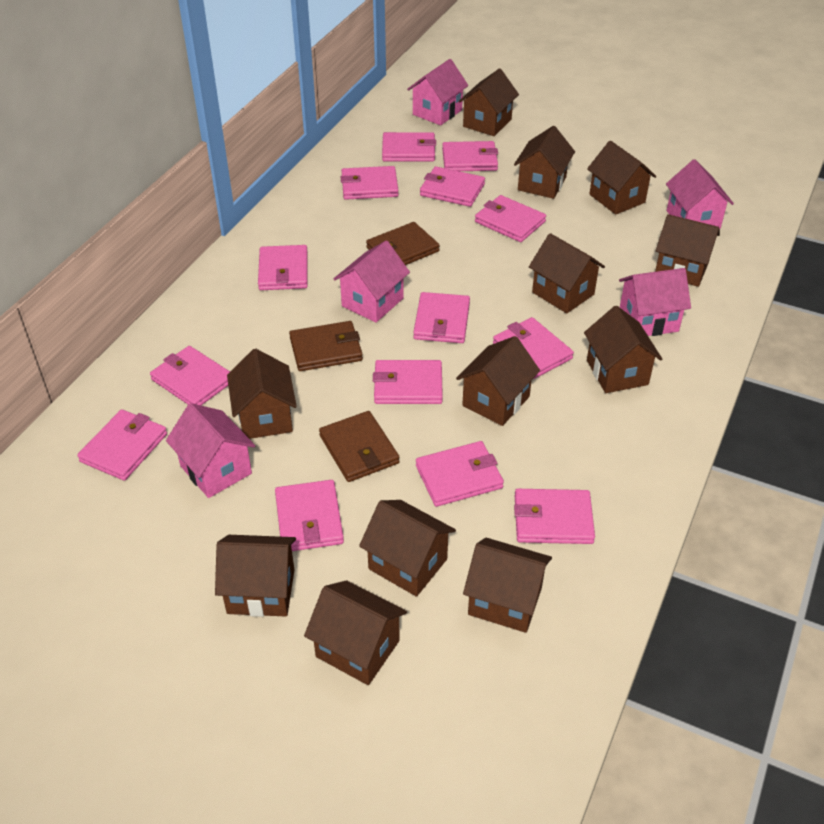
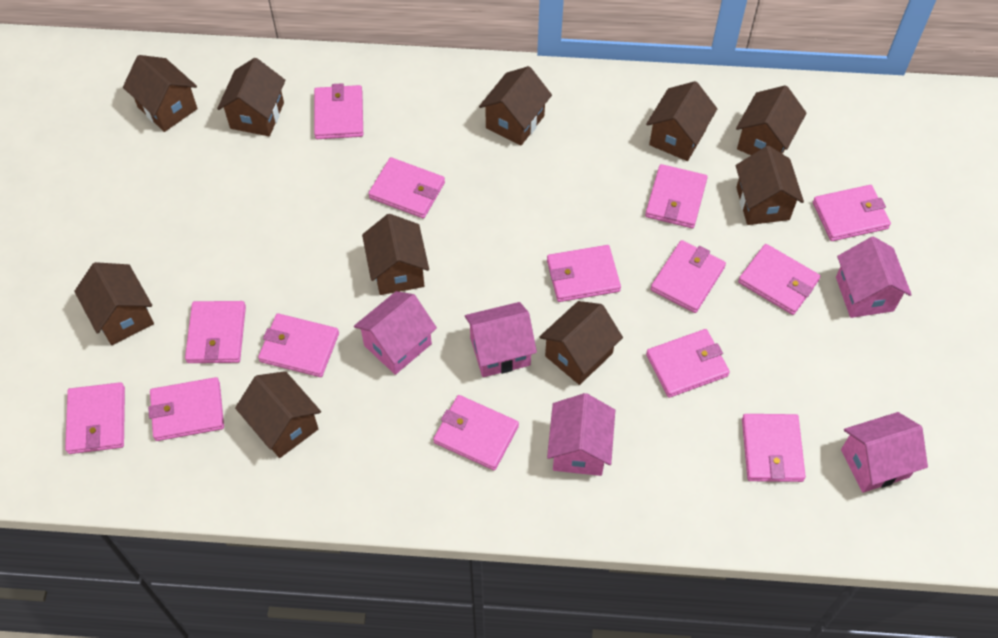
brown house: [215,535,296,617] [227,349,297,439] [304,580,407,685] [359,500,456,597] [456,336,540,426] [459,68,519,136] [463,538,552,633] [514,126,575,199] [529,233,605,313] [584,306,662,393] [587,141,656,215] [655,214,720,287] = 12 -> [74,262,154,345] [123,55,198,132] [217,58,285,136] [235,371,321,458] [362,214,429,295] [479,66,552,145] [539,301,623,385] [646,81,717,161] [736,85,806,155] [736,146,804,225] = 10
brown wallet: [289,321,363,371] [319,411,400,482] [366,222,440,265] = 3 -> none = 0

